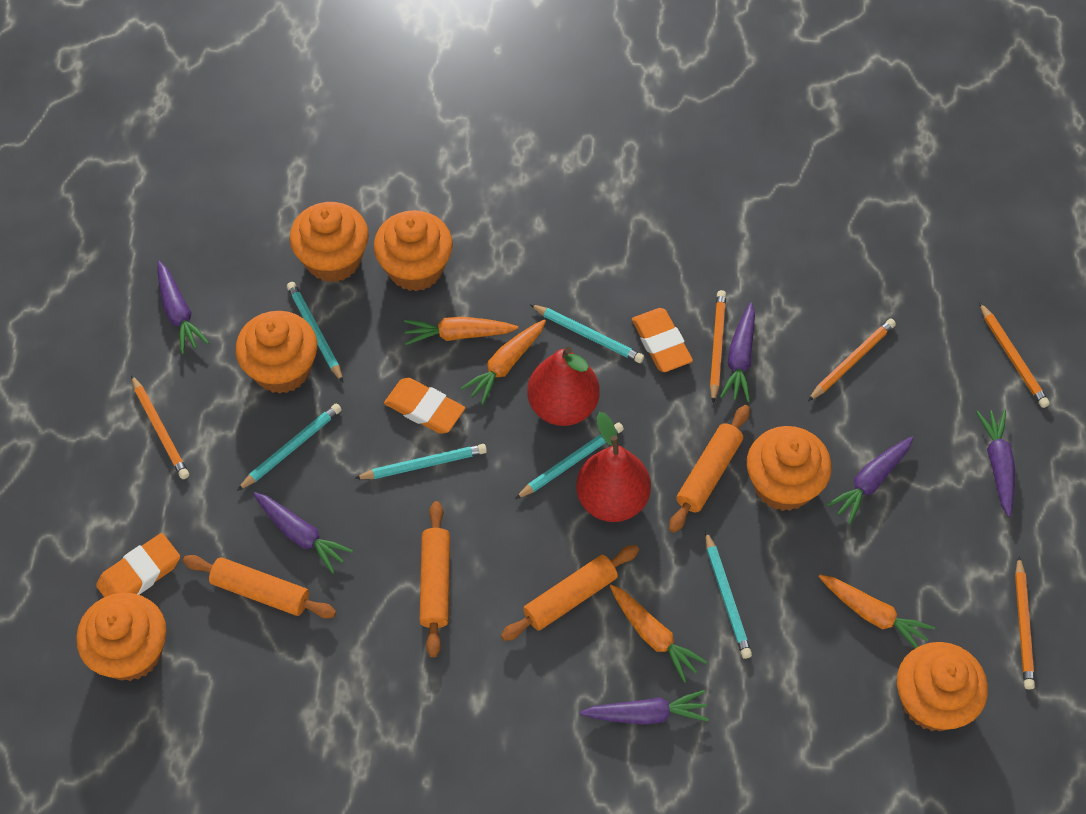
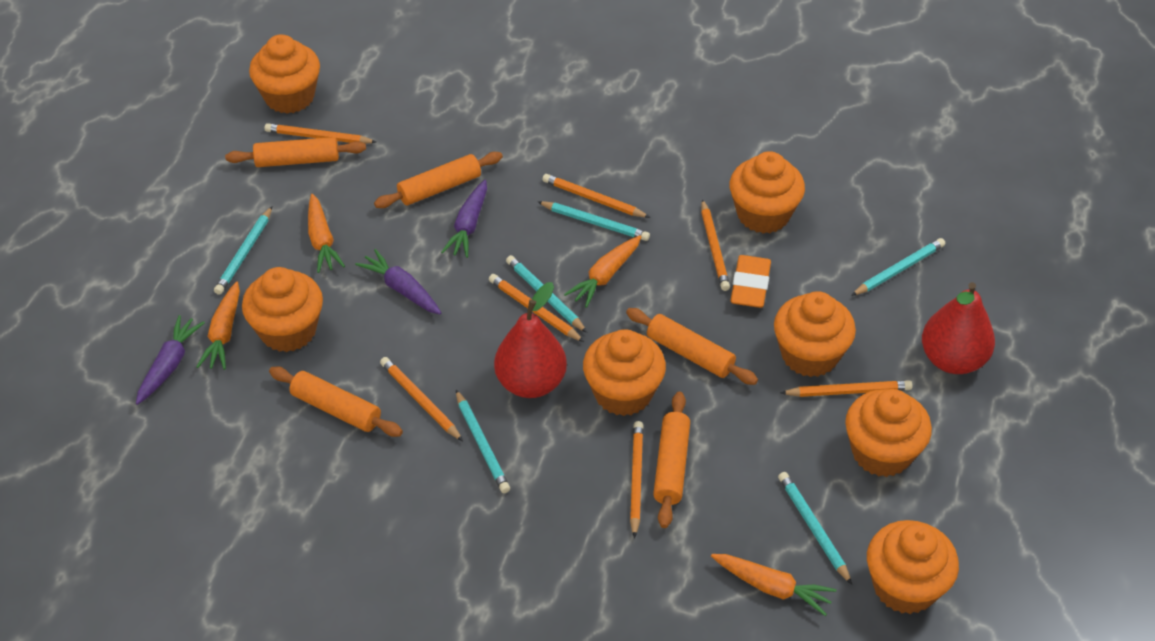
orange cupcake: [76,593,166,681] [236,311,317,394] [290,202,369,282] [374,210,453,291] [747,426,832,511] [897,642,988,731] = 6 -> [242,267,323,352] [249,35,320,114] [583,329,666,416] [729,151,805,234] [774,291,856,377] [845,389,932,477] [867,520,959,614] = 7
orange eraser: [96,533,180,597] [384,378,465,434] [632,308,693,372] = 3 -> [730,255,771,308] = 1
orange pencil: [131,375,189,479] [710,290,726,403] [808,319,896,401] [979,302,1050,408] [1015,556,1035,689] = 5 -> [264,123,377,144] [380,357,463,441] [489,274,584,342] [542,174,650,218] [630,421,644,538] [701,199,730,291] [780,380,913,397] = 7
orange rolling pin: [183,555,336,618] [419,501,450,657] [501,545,639,641] [669,405,750,533] = 4 -> [225,137,366,167] [269,367,403,437] [374,152,503,208] [626,308,758,385] [653,392,690,528] = 5
purple carrot: [158,261,209,354] [253,492,353,574] [580,690,709,725] [720,303,755,402] [826,437,913,524] [976,410,1015,517] = 6 -> [136,315,205,405] [355,249,441,315] [441,180,487,258] = 3

